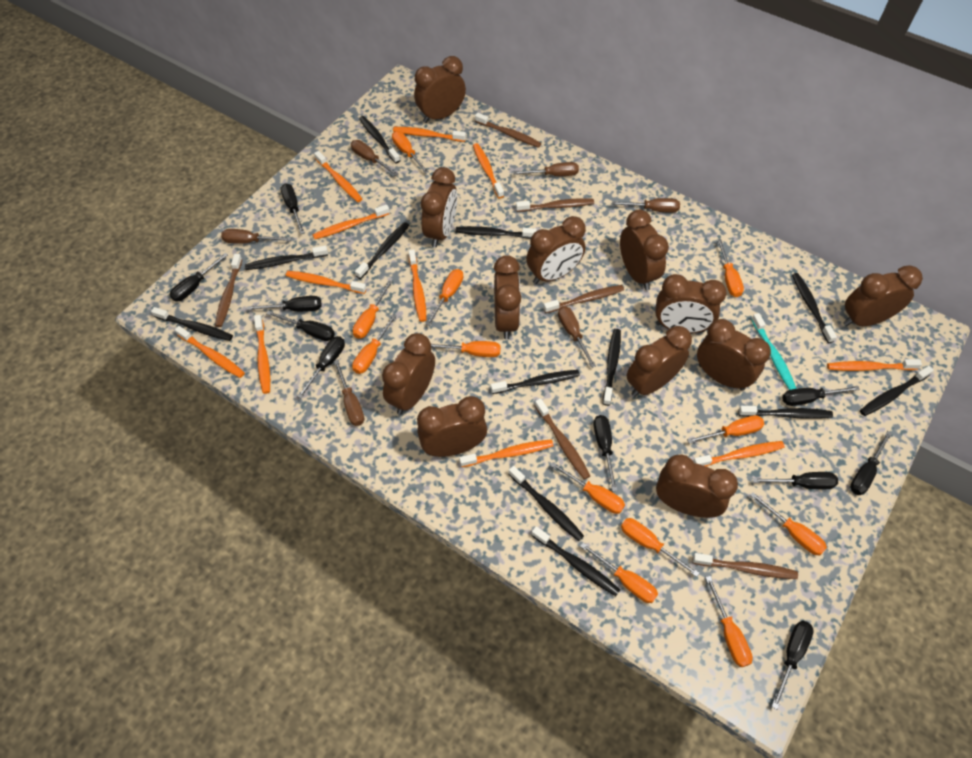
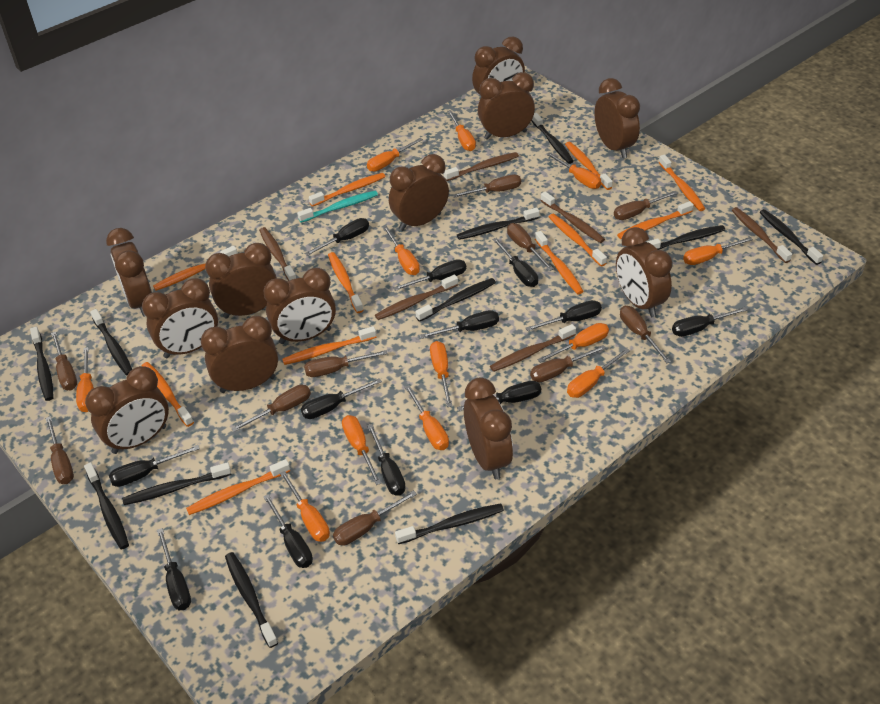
black screwdriver: [170,253,228,302] [247,296,322,312] [266,311,335,341] [280,183,305,234] [297,336,345,398] [594,415,617,491] [752,472,838,489] [772,620,814,709] [782,386,860,406] [850,431,892,495] = 10 -> [109,445,200,487] [157,528,191,610] [263,494,313,568] [301,378,382,419] [305,218,369,256] [367,424,406,496] [393,259,466,291] [420,310,499,339] [457,381,541,411] [493,238,538,287] [526,300,602,331] [672,307,747,337] = 12
black toothbrush: [151,307,233,341] [245,245,328,270] [355,222,409,279] [359,116,400,164] [456,226,537,239] [491,370,580,394] [509,466,584,541] [531,526,620,596] [603,329,621,406] [738,406,833,419] [792,273,837,343] [860,366,934,416] = 12 -> [30,326,54,401] [84,462,129,550] [90,309,132,375] [122,462,231,505] [225,552,278,648] [395,504,504,544] [416,278,496,322] [457,208,540,240] [531,113,574,164] [647,225,725,250] [760,209,823,265] = 11
brown screwdriver: [221,229,291,244] [334,360,364,426] [351,140,399,176] [513,162,579,176] [558,306,596,368] [612,198,680,213] = 6 -> [45,416,74,484] [51,332,77,390] [231,385,311,432] [304,350,388,377] [333,490,417,546] [452,174,521,198] [507,223,554,271] [530,345,606,382] [614,191,678,220] [620,306,671,363] = 10

